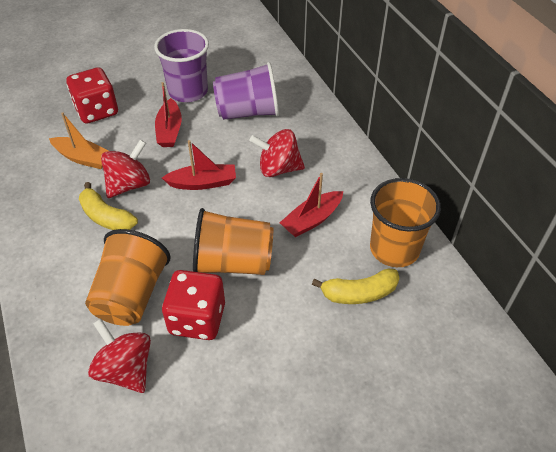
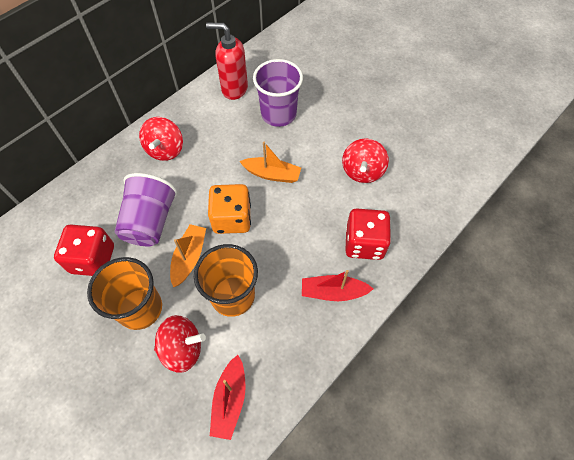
orange boat: [49,112,108,169] = 1 -> [170,224,206,287] [239,142,301,183] = 2
orange cup: [85,229,171,326] [193,208,273,275] [370,178,441,267] = 3 -> [87,257,162,330] [194,244,258,317] = 2
orange dice: none = 0 -> [208,184,251,234] = 1
red boat: [155,82,182,147] [162,140,236,190] [280,173,343,237] = 3 -> [210,355,246,440] [302,270,373,301] = 2
red soap dispenser: none = 0 -> [206,23,248,100] = 1
yellow banana: [79,182,138,230] [312,269,400,304] = 2 -> none = 0

